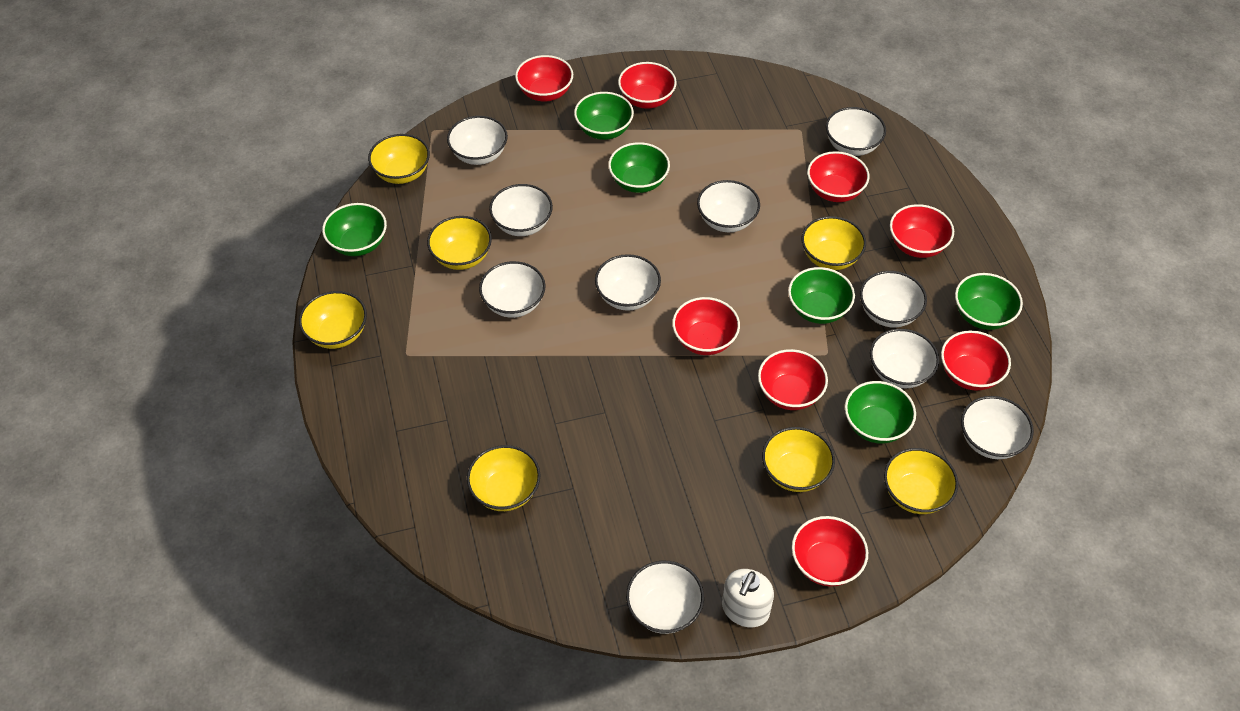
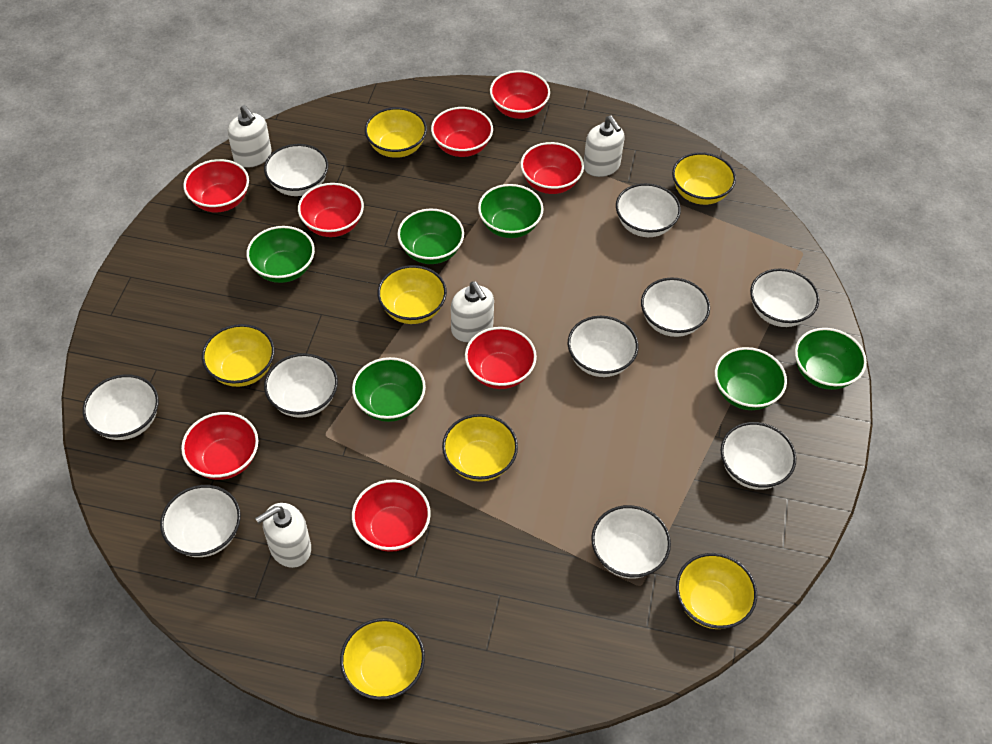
white soap dispenser: [722,569,774,627] = 1 -> [228,105,272,168] [255,503,311,568] [451,281,494,342] [584,115,625,177] = 4

